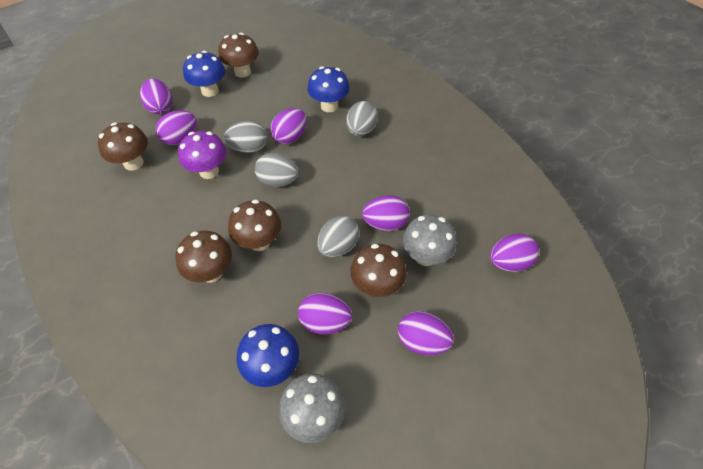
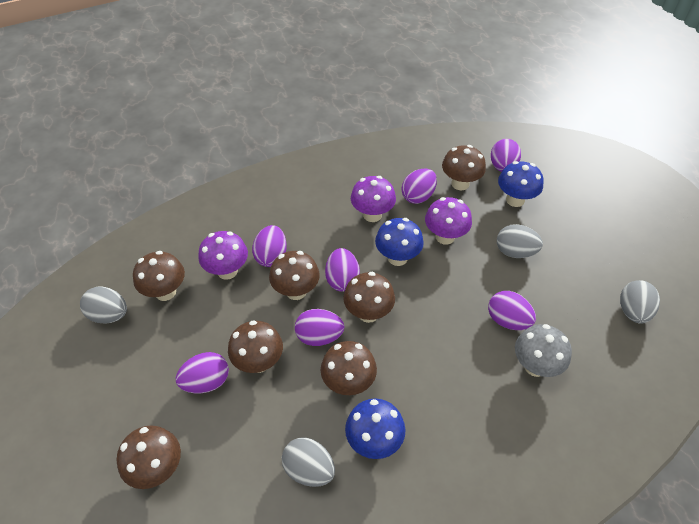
brown mushroom: [98,122,148,171] [175,231,232,283] [219,33,259,78] [228,199,281,251] [350,244,406,297] = 5 -> [117,426,181,489] [133,251,185,301] [228,320,283,373] [269,251,320,300] [321,341,377,395] [343,272,395,323] [442,145,486,190] = 7
grey mushroom: [279,373,345,443] [402,215,456,266] = 2 -> [515,324,572,377] = 1
purple mushroom: [178,131,227,179] = 1 -> [198,231,248,280] [351,176,396,222] [425,197,472,245] = 3

